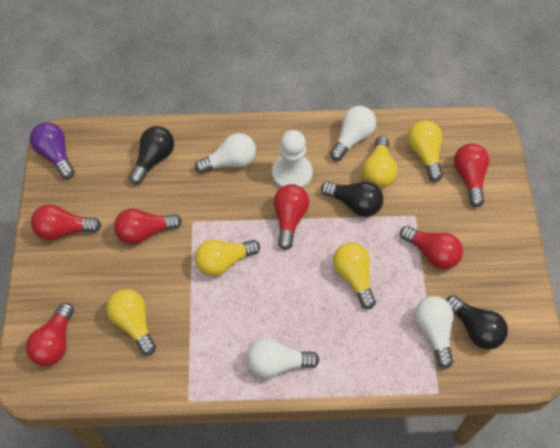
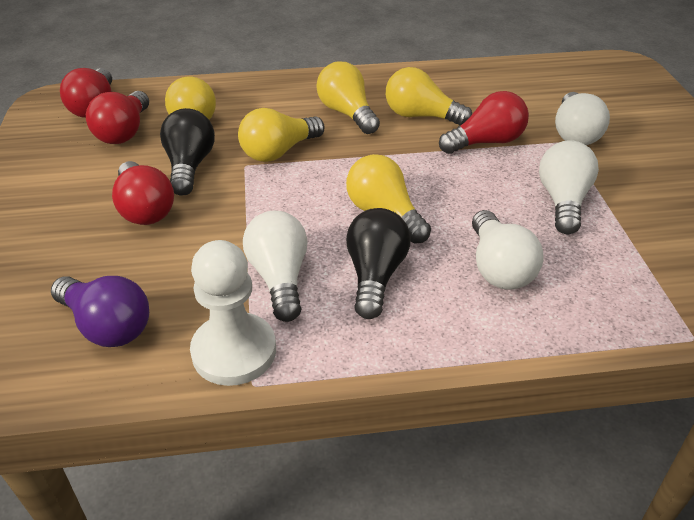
black light bulb: [129,126,174,184] [321,181,383,217] [446,295,508,349] = 3 -> [160,108,215,196] [346,208,411,319] = 2
red light bulb: [26,303,74,366] [31,204,101,240] [114,208,182,245] [274,184,309,250] [400,226,463,270] [454,144,489,207] = 6 -> [60,68,112,118] [86,91,149,144] [112,161,174,225] [439,91,529,154] = 4

